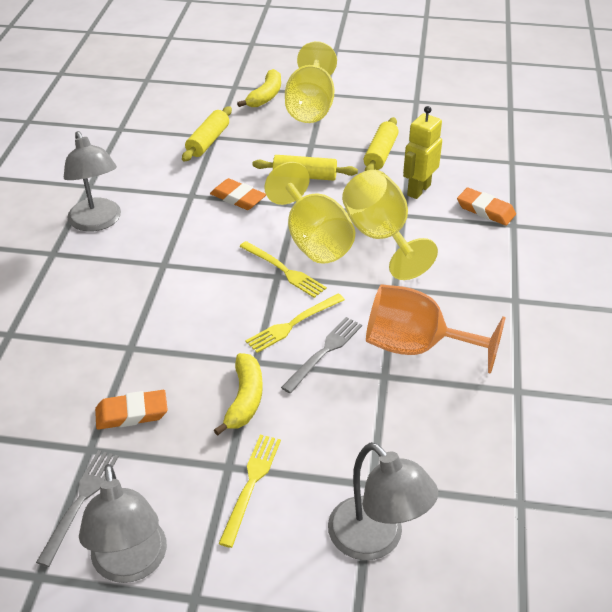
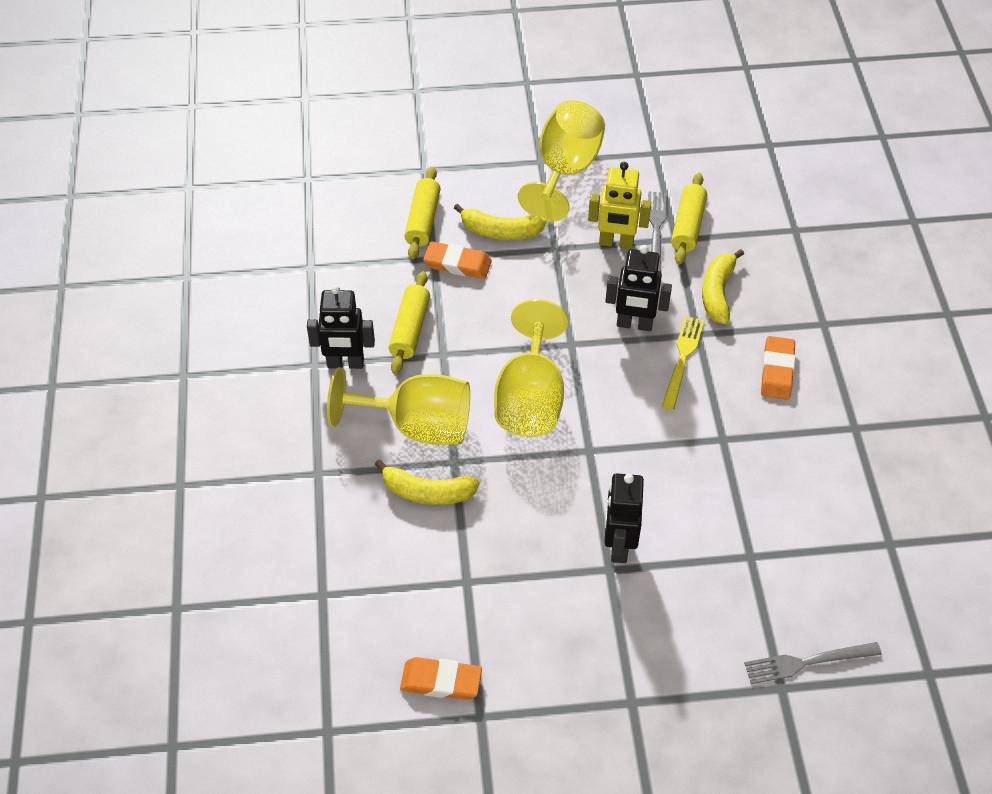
black robot: none = 0 -> [307,285,375,369] [604,473,644,563] [605,245,672,331] = 3
grey lamp: [64,131,121,232] [79,464,167,583] [328,442,438,560] = 3 -> none = 0
orange goblet: [366,284,505,374] = 1 -> none = 0
yellow banana: [214,353,263,436] [237,69,281,107] = 2 -> [375,459,480,505] [454,204,547,240] [702,249,744,324] = 3
yellow fork: [218,434,281,548] [239,241,327,298] [245,293,345,353] = 3 -> [662,316,705,410] = 1

